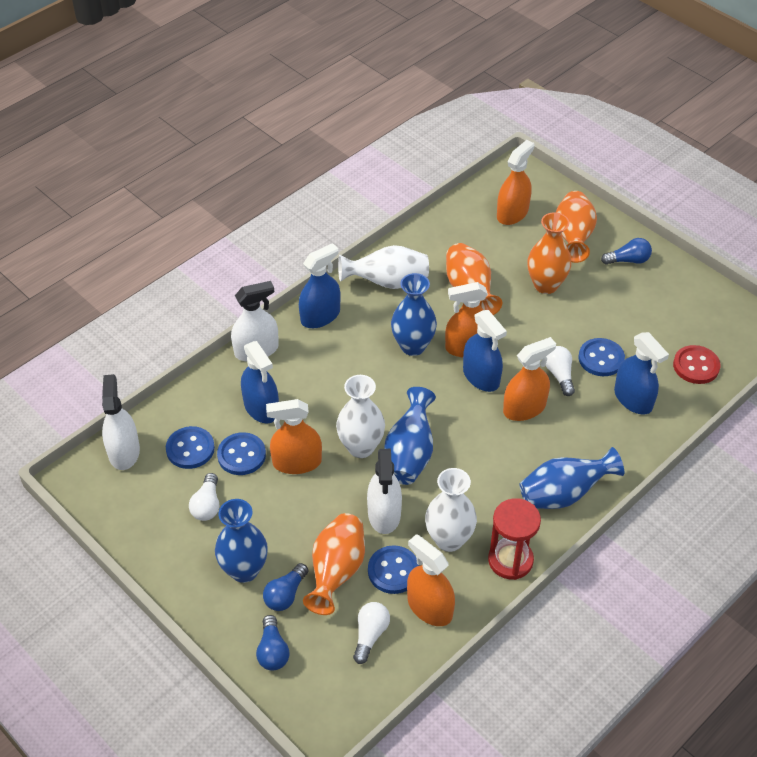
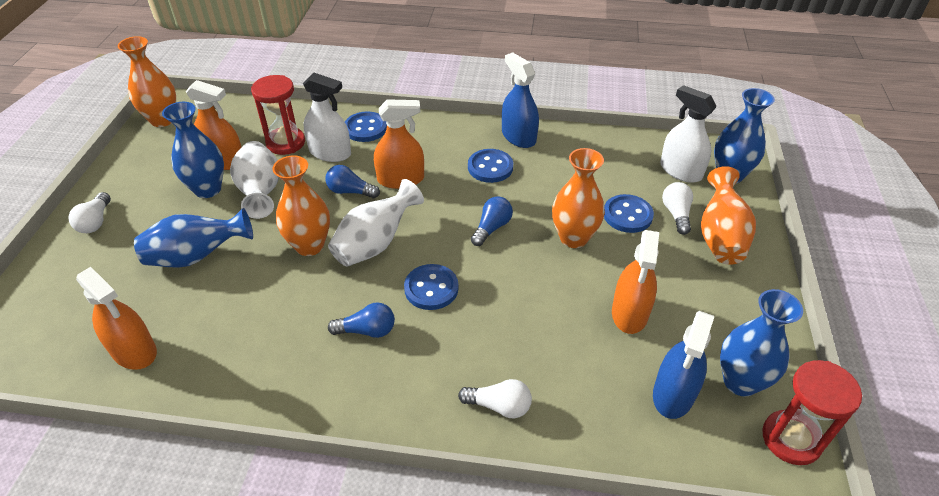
blue spray bottle: [241,341,279,424] [299,243,341,328] [463,310,507,392] [614,332,669,415] = 4 -> [502,52,539,148] [653,311,714,419] = 2
orange spray bottle: [266,399,322,474] [407,534,455,626] [445,282,488,357] [497,140,535,225] [503,337,556,421] = 5 -> [76,267,157,370] [186,80,241,170] [374,99,424,189] [612,230,659,334] = 4
red button: [673,345,721,384] = 1 -> none = 0
red hourglass: [488,498,541,580] = 1 -> [251,75,305,155] [762,360,862,465] = 2
white spray bottle: [102,374,140,470] [231,281,279,361] [367,449,402,534] = 3 -> [303,73,351,162] [660,85,717,183] = 2
white vase: [336,375,385,458] [338,245,429,289] [425,468,477,552] = 3 -> [230,141,279,219] [328,179,424,267] = 2

